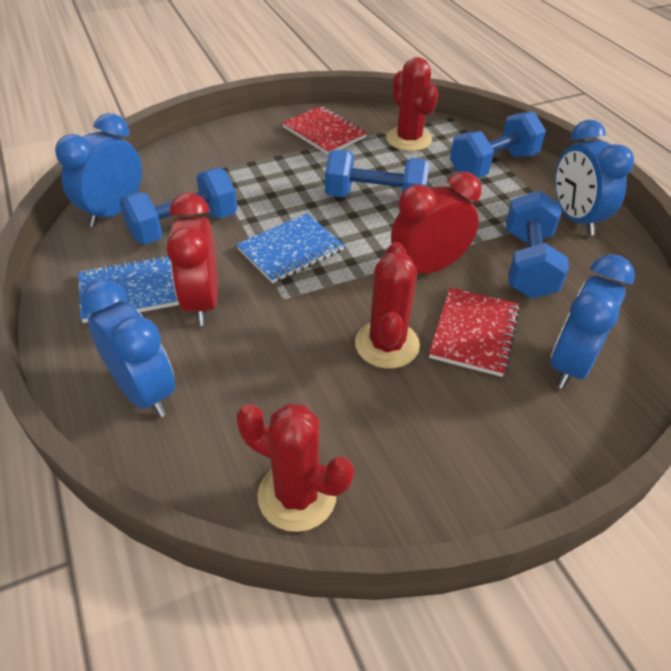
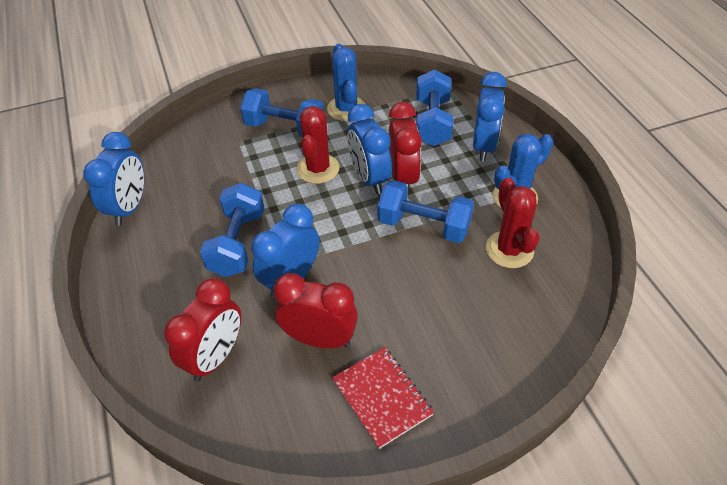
blue cactus: none = 0 -> [327,44,366,121] [493,133,553,209] = 2
blue notebook: [78,255,179,323] [236,213,344,284] = 2 -> none = 0
red cactus: [236,404,354,532] [355,242,420,369] [386,57,438,151] = 3 -> [297,106,339,184] [486,178,540,268] = 2
red clock: [166,193,218,326] [391,172,482,274] = 2 -> [164,278,241,381] [273,273,358,348] [389,102,422,194] = 3
red notebook: [282,106,367,155] [429,287,520,377] = 2 -> [332,347,434,449] = 1

